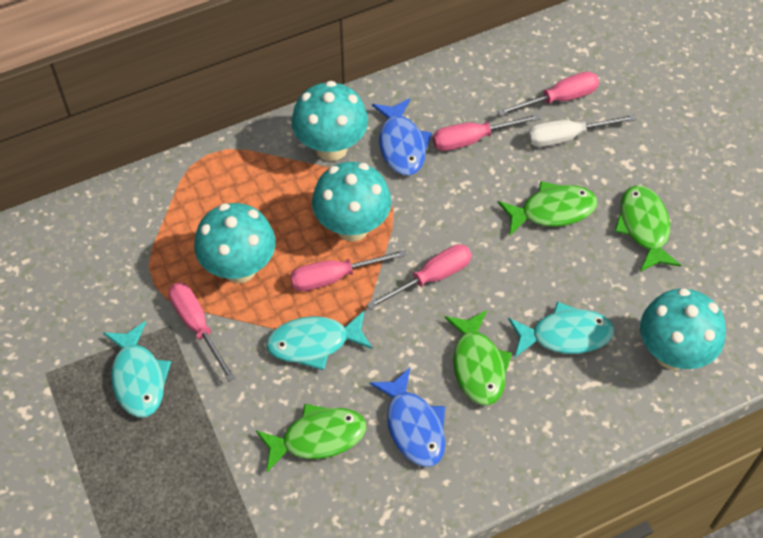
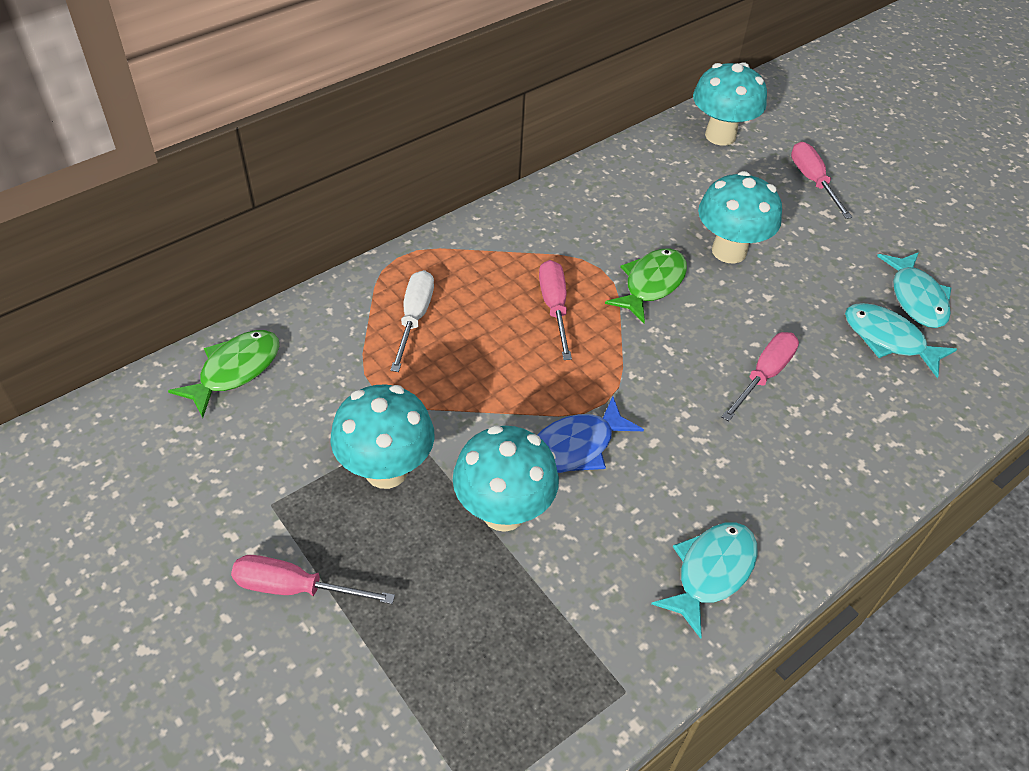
blue fish: [369,368,445,467] [372,98,432,175] = 2 -> [537,396,644,473] = 1
green fish: [256,404,366,472] [444,310,512,406] [498,181,598,236] [614,185,681,272] = 4 -> [168,330,279,418] [605,248,687,323] = 2
pink screwdriver: [168,282,235,382] [290,249,407,291] [366,244,472,310] [433,114,541,151] [497,71,599,116] = 5 -> [231,555,395,604] [539,260,572,360] [721,332,799,421] [791,142,852,219] = 4

